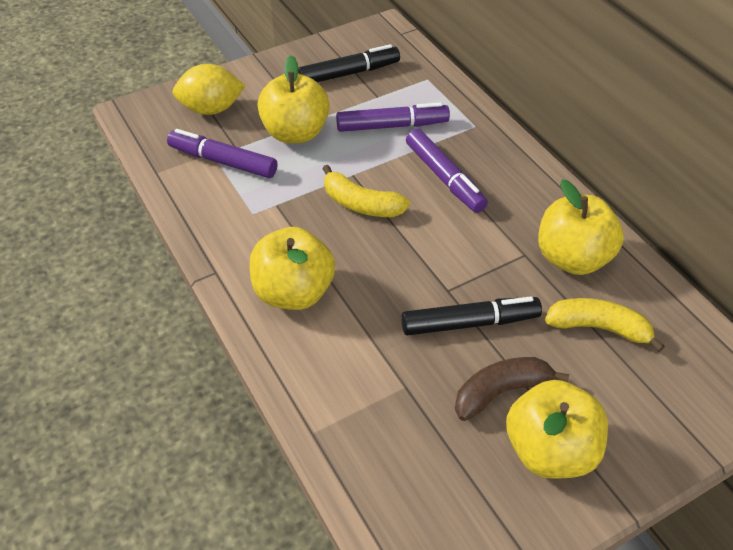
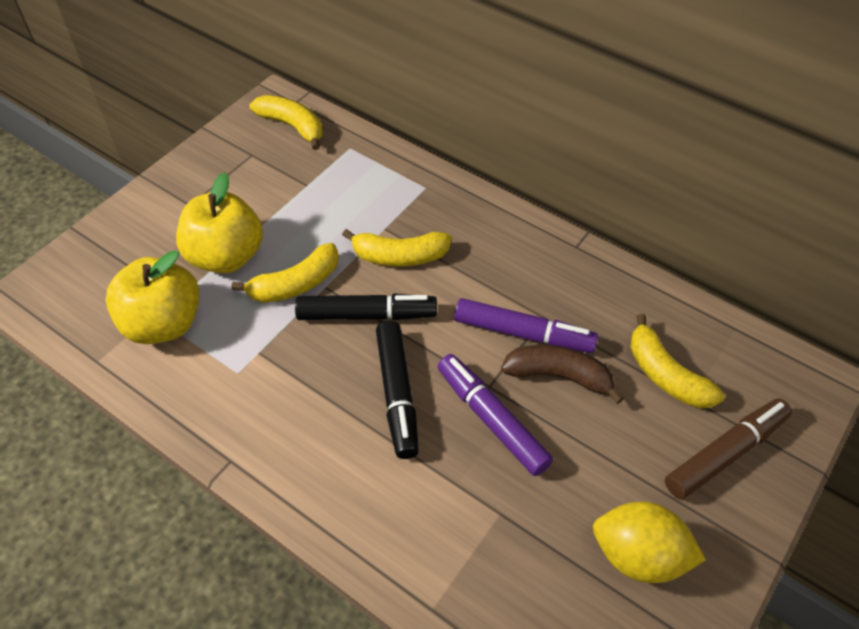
brown marker: none = 0 -> [665,399,792,500] = 1
purple marker: [167,129,277,178] [336,102,450,132] [406,129,488,213] = 3 -> [437,354,553,476] [454,298,598,353] = 2
yellow apple: [250,227,335,310] [258,55,330,144] [506,380,608,479] [538,179,624,275] = 4 -> [106,251,200,344] [176,172,263,273] = 2
yellow banana: [322,165,410,217] [545,298,665,352] = 2 -> [232,243,339,303] [249,95,322,150] [342,229,452,267] [630,314,725,408] = 4

